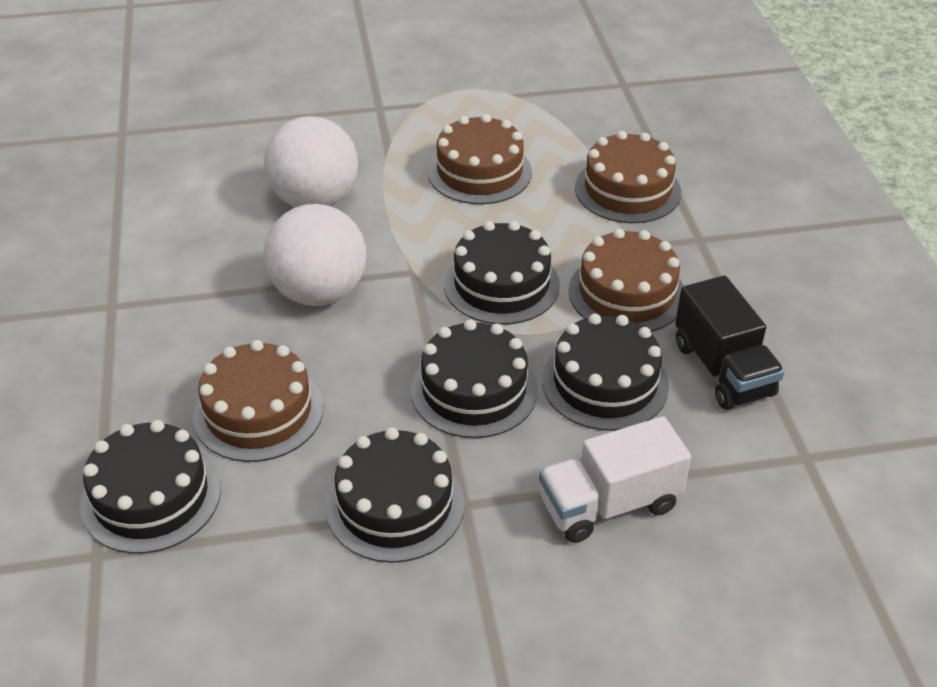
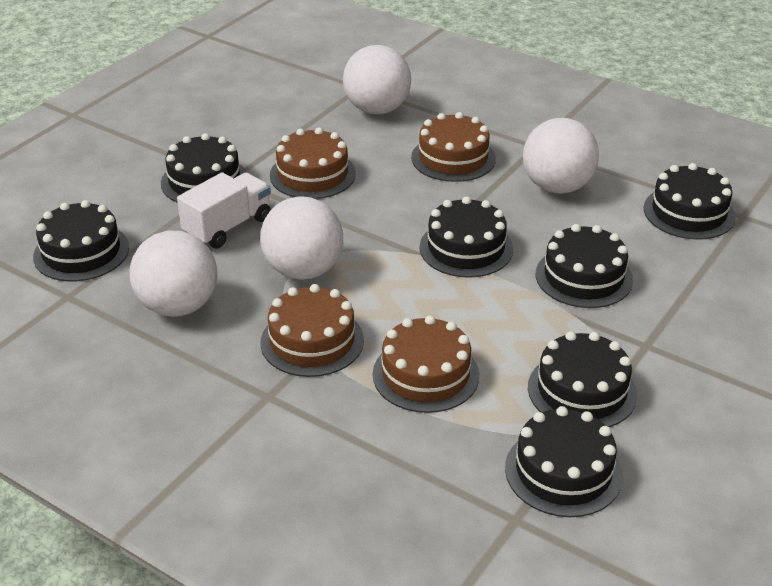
black cake: [80,420,221,554] [326,427,465,563] [411,319,538,438] [444,221,560,325] [542,314,669,431] = 5 -> [33,200,129,282] [161,133,247,203] [419,196,513,278] [505,406,623,517] [528,331,637,427] [536,224,633,308] [644,163,736,240] = 7
black truck: [675,276,785,410] = 1 -> none = 0
white ball: [264,116,358,207] [264,204,367,306] = 2 -> [129,230,217,317] [260,196,343,280] [343,45,411,114] [523,118,599,194] = 4

